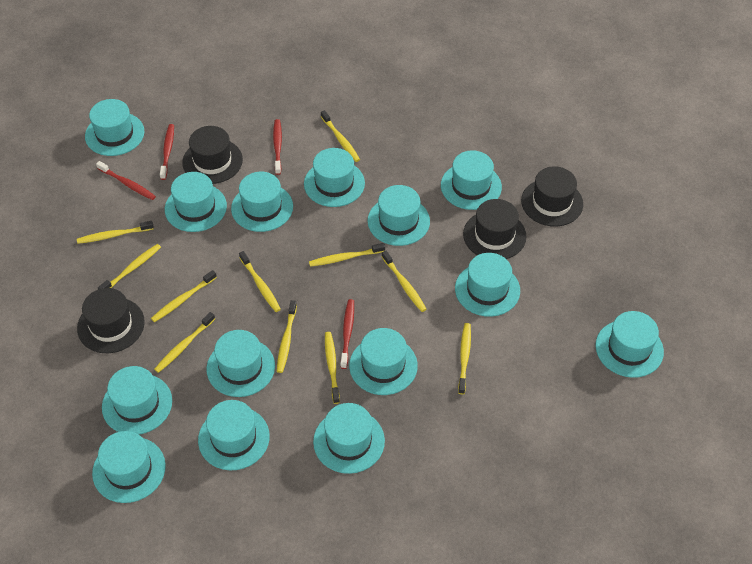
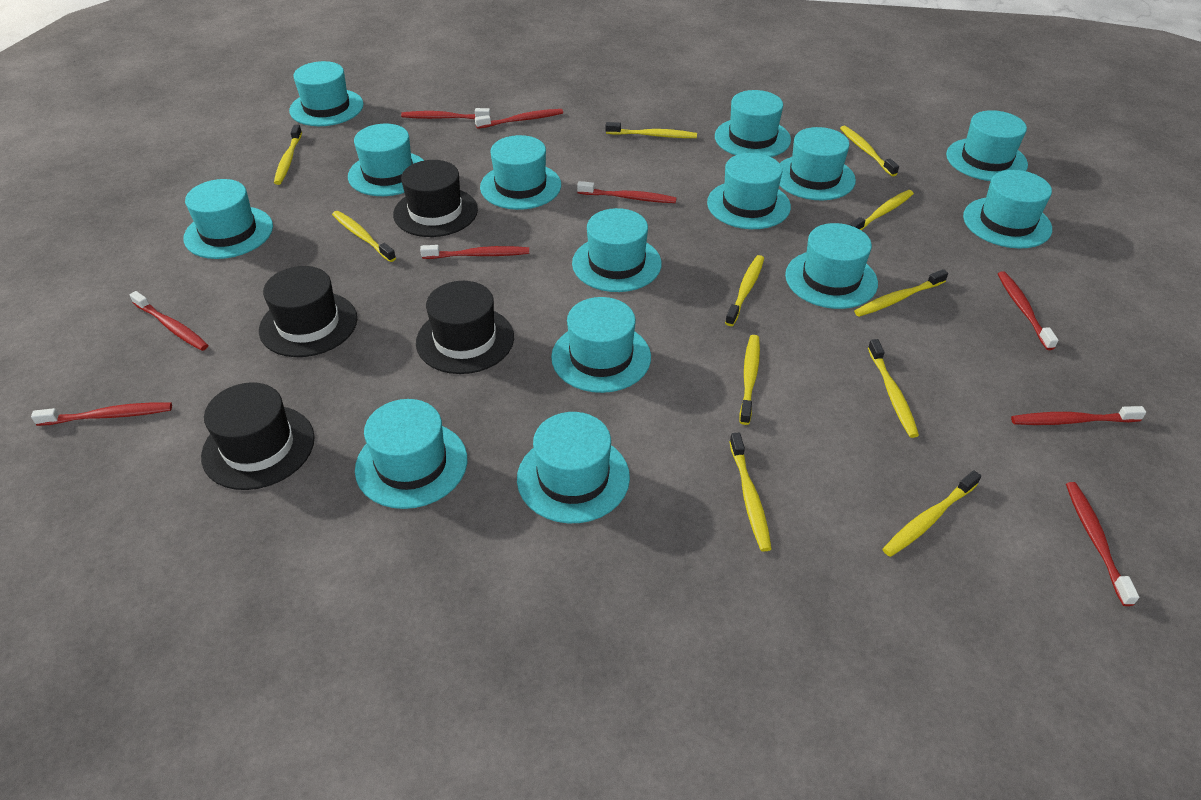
red toothbrush: [96,161,156,200] [160,124,174,180] [273,119,282,175] [340,299,354,369] = 4 -> [31,402,172,426] [130,291,208,351] [401,108,491,119] [420,245,529,259] [475,109,563,129] [577,181,677,203] [998,271,1059,350] [1011,406,1146,425] [1066,482,1139,606] = 9

